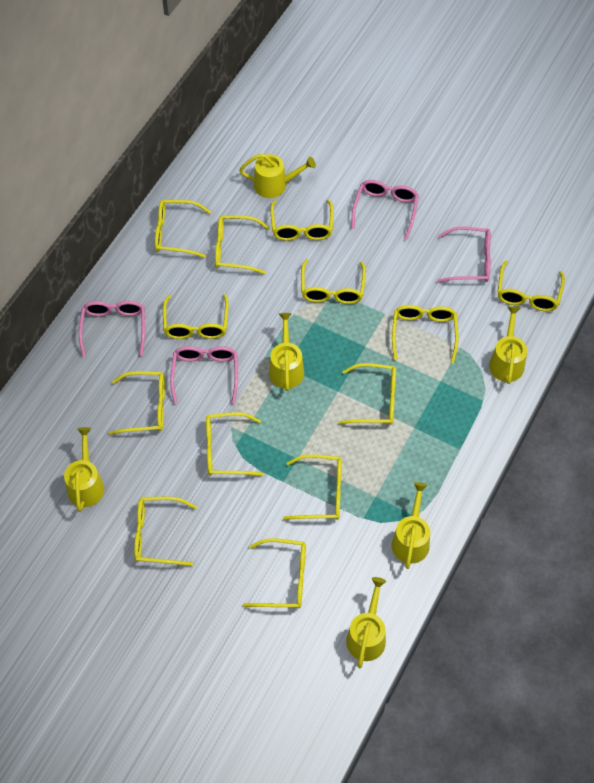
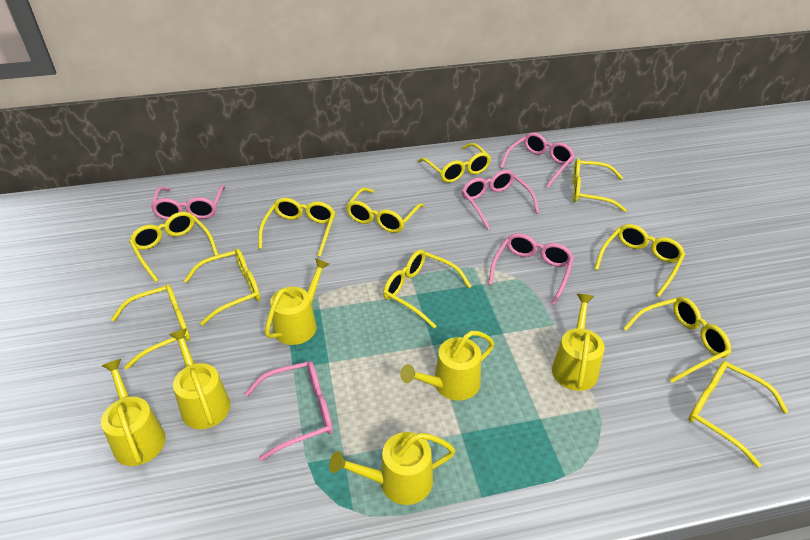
pink glasses: [79,301,145,357] [170,346,238,404] [351,180,419,240] [437,227,491,283] = 4 -> [151,185,225,220] [245,361,333,461] [462,170,539,230] [488,233,574,305] [500,133,575,188] = 5
yellow glasses: [109,371,165,435] [134,497,197,566] [155,200,211,258] [163,294,229,339] [206,412,264,476] [215,216,270,274] [243,538,306,608] [270,199,333,241] [283,454,342,520] [301,259,366,304] [338,363,396,425] [392,305,459,363] [497,260,565,311] = 13 -> [111,284,191,369] [129,212,218,282] [184,249,260,326] [259,198,335,257] [346,187,424,233] [383,250,472,328] [418,143,491,183] [573,158,627,212] [594,224,685,297] [623,297,731,383] [688,361,788,468] = 11

